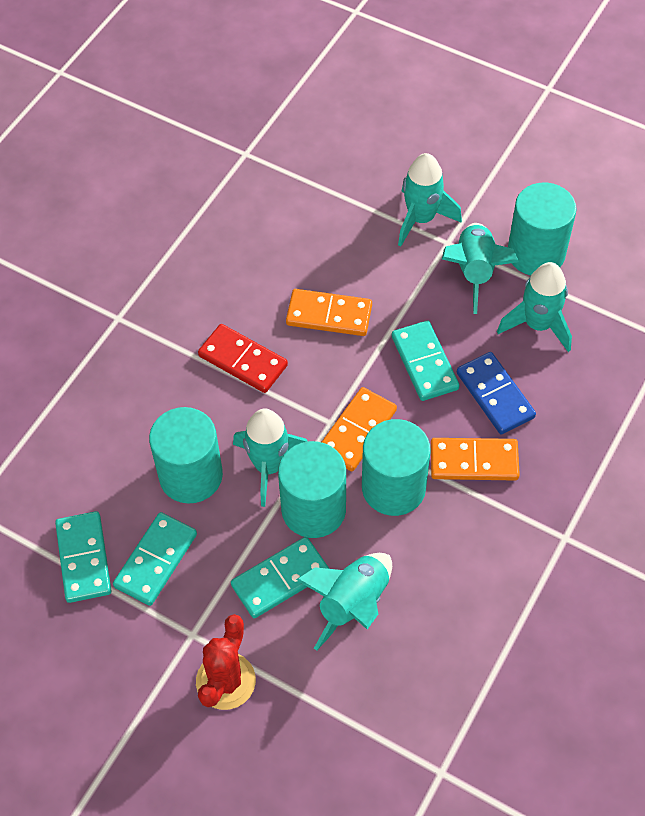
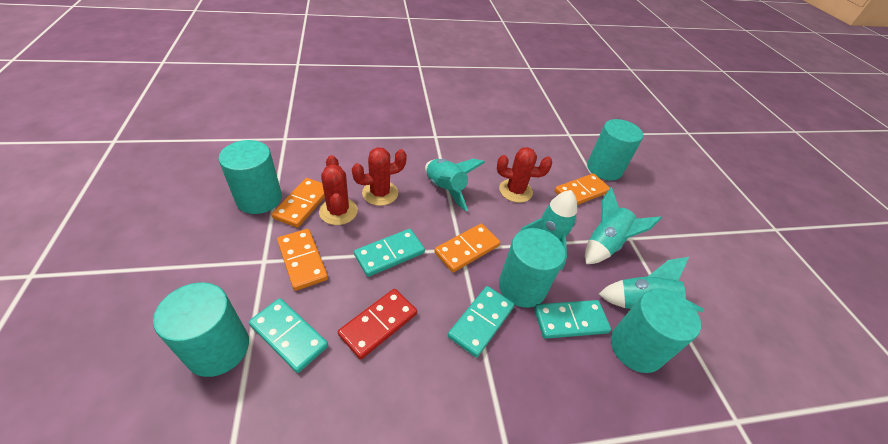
blue domino: [457,352,536,434] = 1 -> none = 0
orange domino: [286,289,372,336] [322,387,397,472] [431,438,520,481] = 3 -> [272,178,325,228] [277,229,328,291] [434,224,500,272] [555,173,610,205] = 4
red cactus: [196,614,256,710] = 1 -> [319,155,358,225] [352,147,407,206] [497,147,552,203] = 3
turquoise cylinder: [149,407,223,504] [278,441,346,538] [362,419,431,516] [508,183,577,275] = 4 -> [153,282,249,377] [218,140,282,214] [499,228,566,308] [587,119,643,181] [611,288,701,373] = 5
turquoise rocket: [233,409,308,507] [296,553,392,651] [398,153,462,246] [442,223,519,314] [497,262,572,352] = 5 -> [425,159,485,211] [520,190,577,270] [585,187,662,264] [599,257,704,312] = 4

